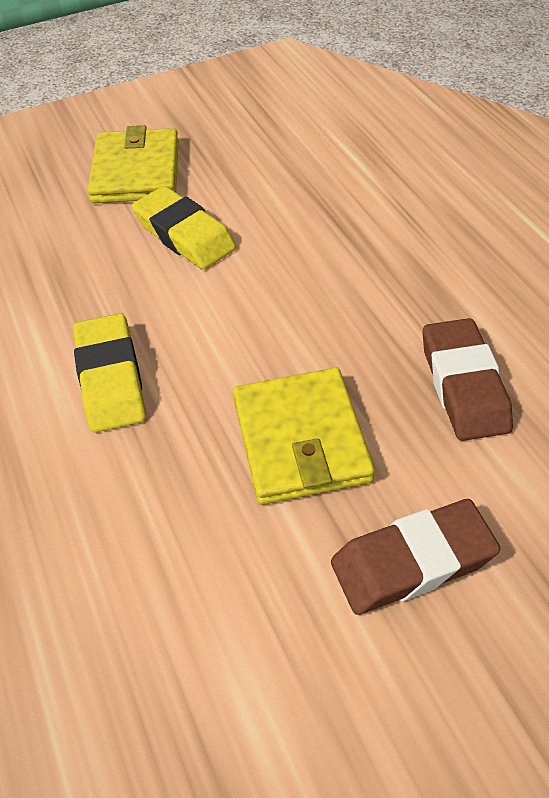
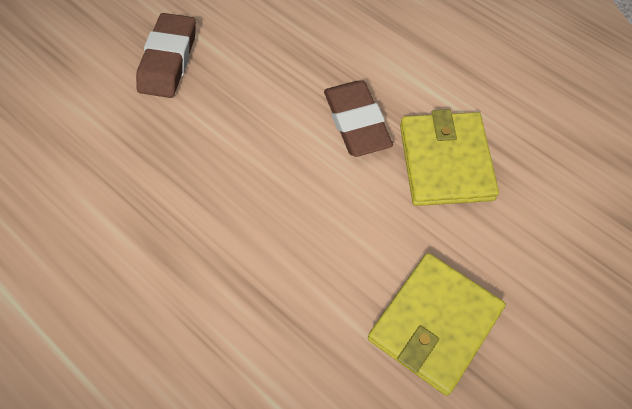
yellow eraser: [73,313,146,433] [132,186,236,270] = 2 -> none = 0

